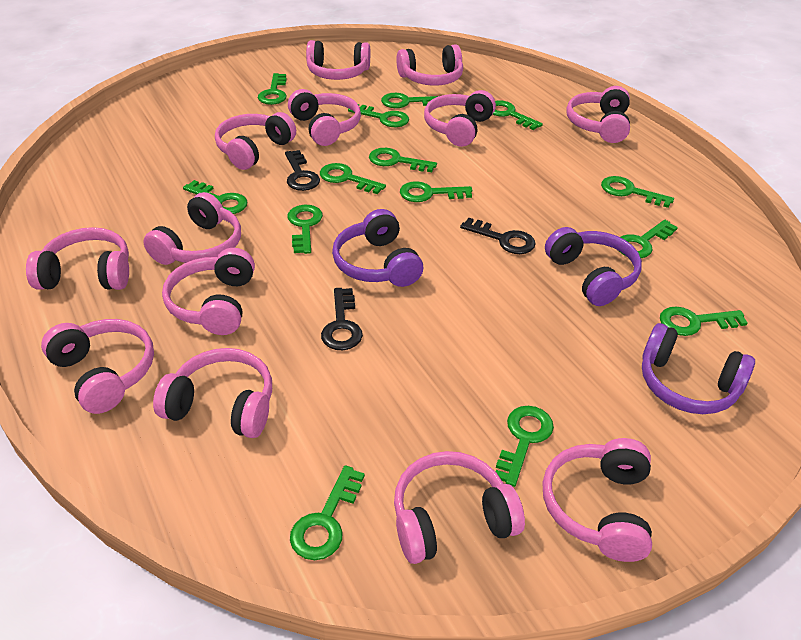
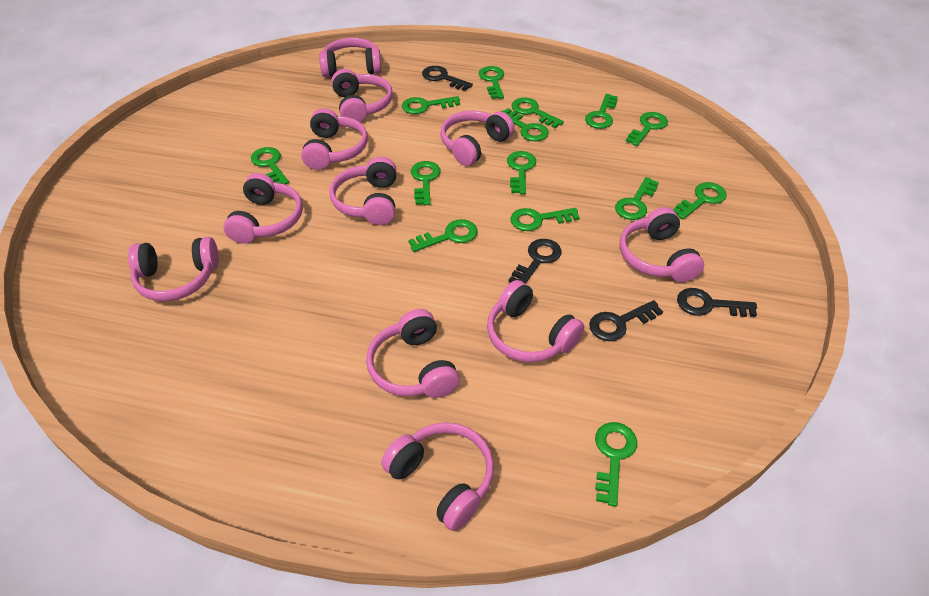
black key: [285,150,320,191] [321,288,363,350] [460,218,536,254] = 3 -> [422,66,473,91] [508,239,562,284] [589,300,663,341] [677,288,757,317] = 4
pink headphones: [26,227,129,290] [41,319,154,414] [143,192,241,265] [153,348,272,438] [162,248,255,335] [215,112,296,170] [288,89,361,146] [306,40,370,80] [394,451,525,564] [396,45,463,86] [424,90,496,147] [543,438,652,562] [566,86,630,143] = 13 -> [128,237,219,301] [223,173,303,244] [301,108,368,170] [319,38,382,77] [329,157,397,225] [331,69,393,123] [366,309,460,398] [381,422,494,531] [440,110,514,166] [487,280,584,362] [619,207,704,282] = 11
purple headphones: [332,209,423,287] [545,227,642,306] [642,323,755,414] = 3 -> none = 0

